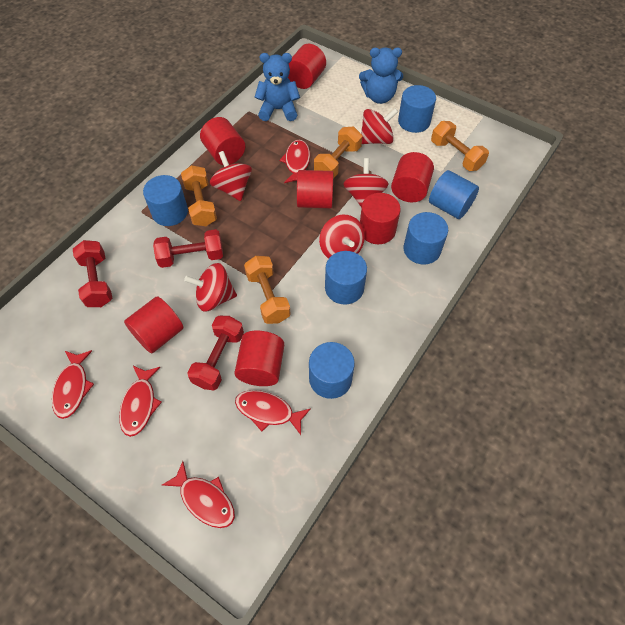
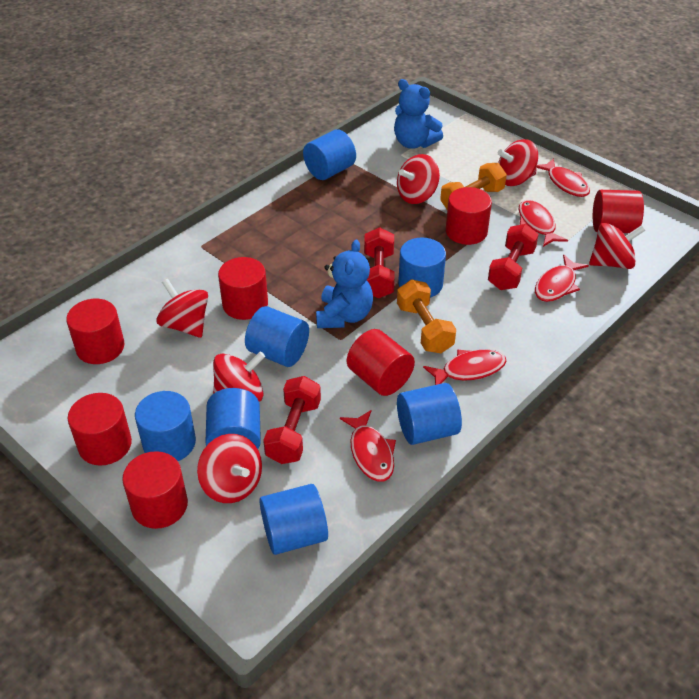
blue cylinder: [143,175,188,226] [309,342,355,399] [325,251,367,305] [398,85,436,133] [403,212,448,265] [429,170,479,219] = 6 -> [135,391,196,461] [205,388,261,449] [245,306,309,367] [260,484,328,555] [303,129,356,180] [397,383,462,445] [398,238,446,298] = 7
orange dumbbell: [181,165,217,226] [244,256,291,324] [314,127,362,179] [431,121,489,171] = 4 -> [397,280,456,353] [440,163,507,209] = 2
red spinning top: [184,263,237,312] [210,151,252,201] [319,215,365,259] [343,158,389,208] [361,108,398,144] = 5 -> [156,279,208,338] [197,434,262,503] [213,351,265,402] [397,154,440,204] [498,139,538,186] [589,223,645,269] = 6

